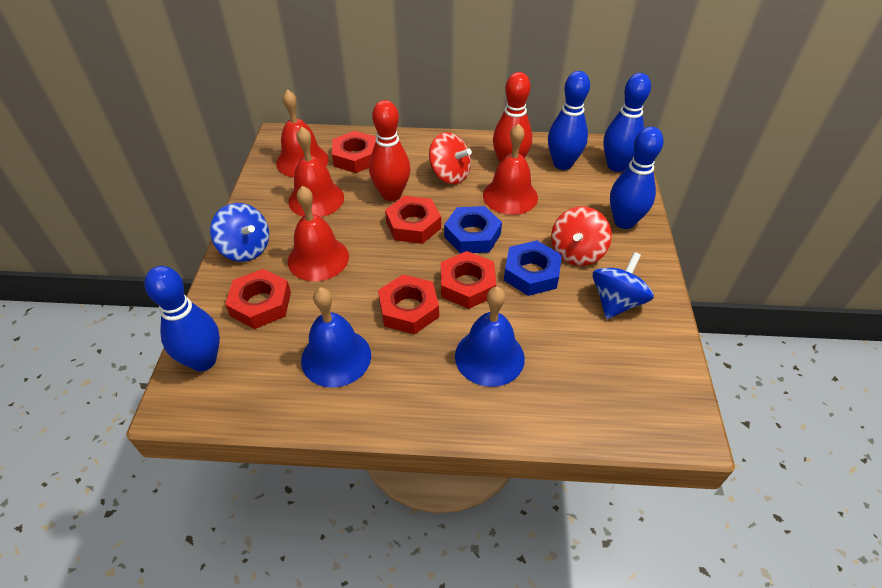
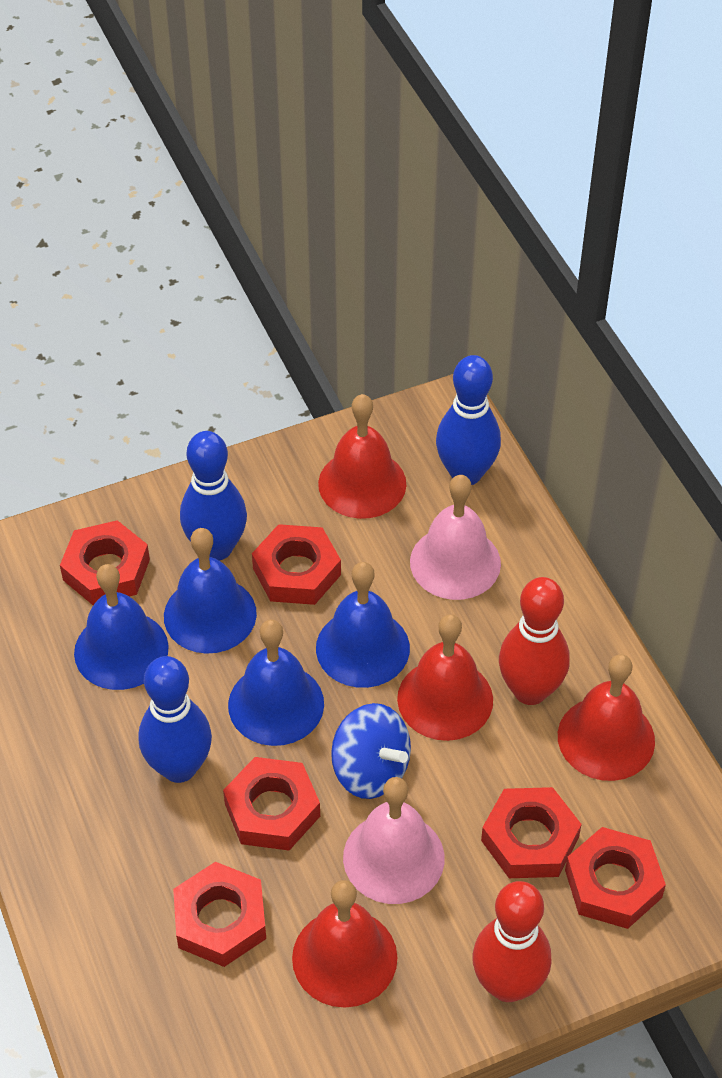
blue bell: [301,287,371,388] [455,287,525,387] = 2 -> [74,564,169,690] [164,528,257,654] [228,620,324,746] [316,562,410,688] = 4
blue bowling pin: [144,266,220,371] [548,71,590,170] [603,73,651,172] [610,126,664,229] = 4 -> [138,656,212,783] [180,431,247,560] [436,355,501,485] = 3
blue nut: [444,206,502,254] [504,240,562,296] = 2 -> none = 0
blue spinning top: [210,203,269,262] [593,252,654,319] = 2 -> [331,703,411,799] = 1
pink bell: none = 0 -> [343,777,444,904] [410,475,501,600] = 2
red nut: [225,269,291,329] [332,131,376,173] [378,274,439,334] [385,196,441,244] [441,251,496,309] = 5 -> [60,520,150,605] [173,862,266,967] [223,757,320,850] [252,524,341,605] [481,787,582,878] [565,827,666,929] = 6
red spinning top: [429,132,472,184] [551,206,612,266] = 2 -> none = 0

